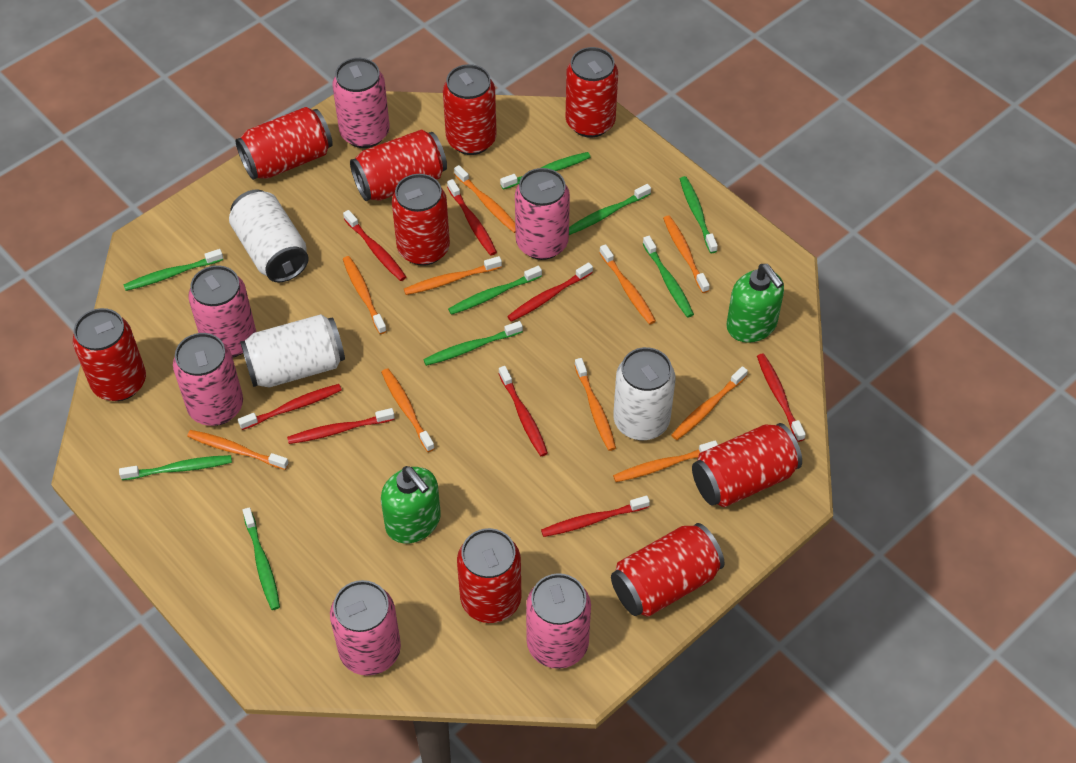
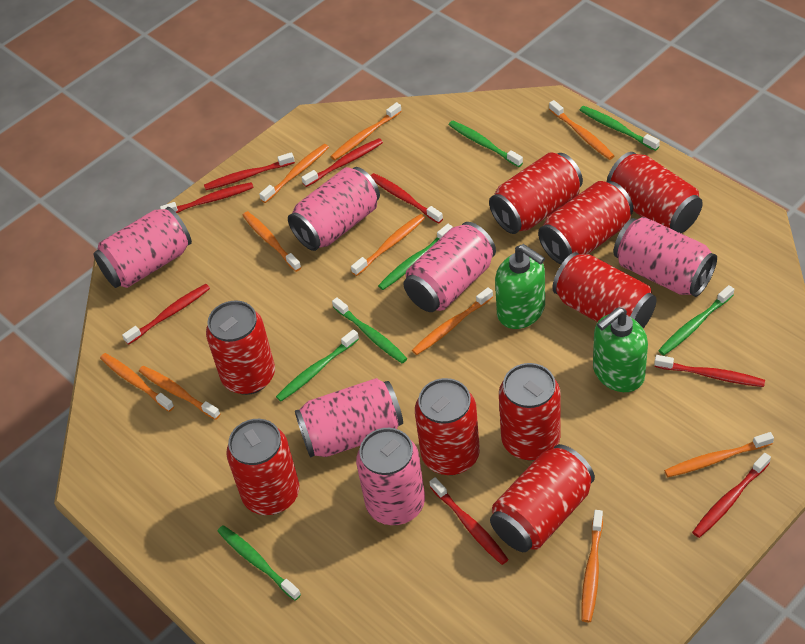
green toothbrush: [119,455,232,480] [123,249,223,291] [243,507,280,610] [423,321,523,366] [448,266,542,315] [500,152,590,190] [569,184,651,235] [643,236,694,318] [680,176,718,253] = 9 -> [217,525,301,601] [276,329,359,401] [332,297,407,363] [378,224,453,290] [449,121,523,167] [580,106,660,151] [658,285,734,355] = 7
white can: [229,189,309,283] [240,314,345,388] [613,347,676,440] = 3 -> none = 0

